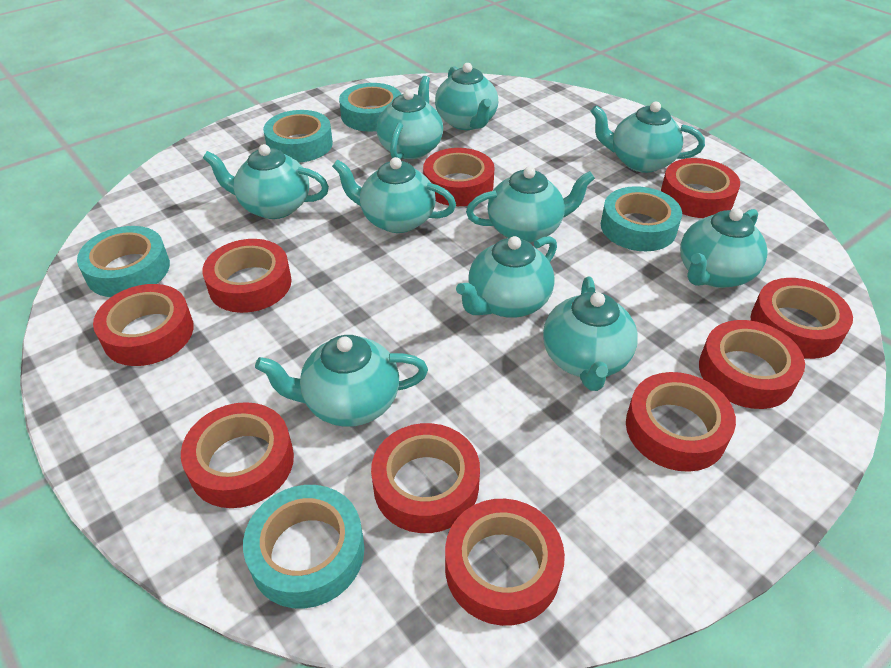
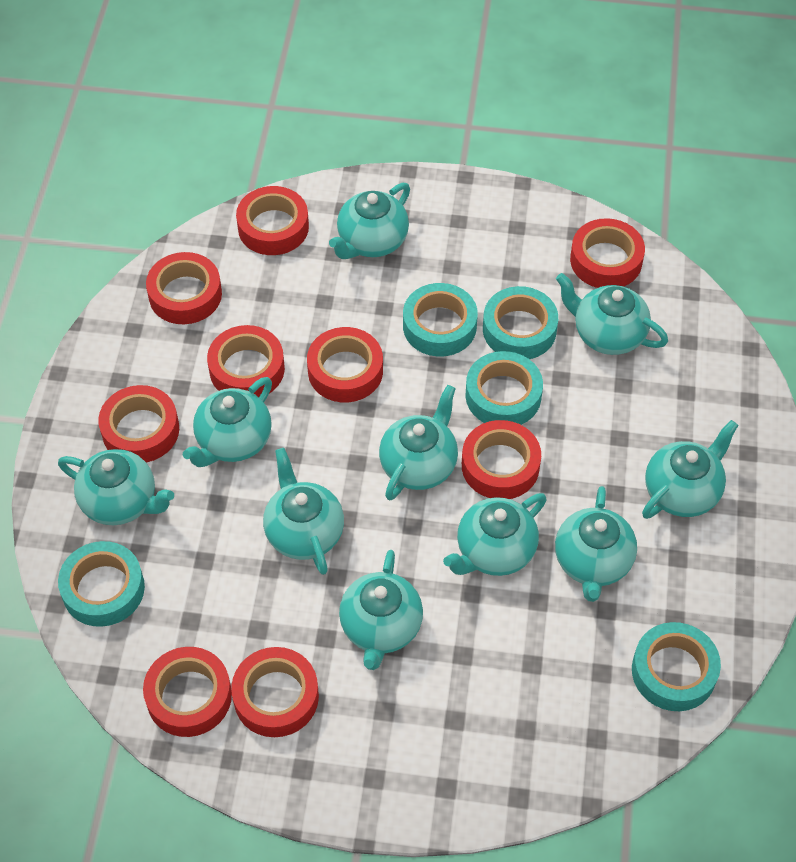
red tape: [93,284,194,366] [181,402,294,508] [202,239,292,313] [371,423,480,533] [423,148,495,206] [445,499,565,626] [626,372,736,472] [661,158,740,218] [699,320,805,409] [750,278,853,359] = 10 -> [98,385,179,463] [143,647,232,737] [146,252,222,324] [207,325,285,397] [231,647,319,737] [236,186,309,255] [307,327,383,402] [462,420,541,499] [570,218,645,288] = 9

